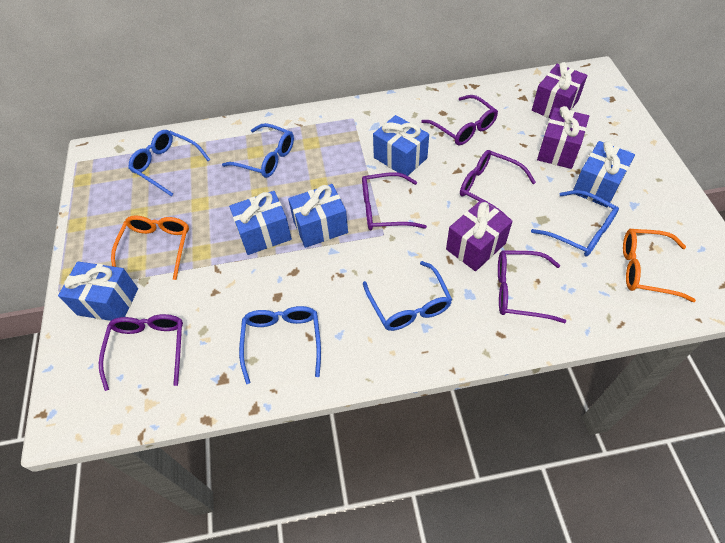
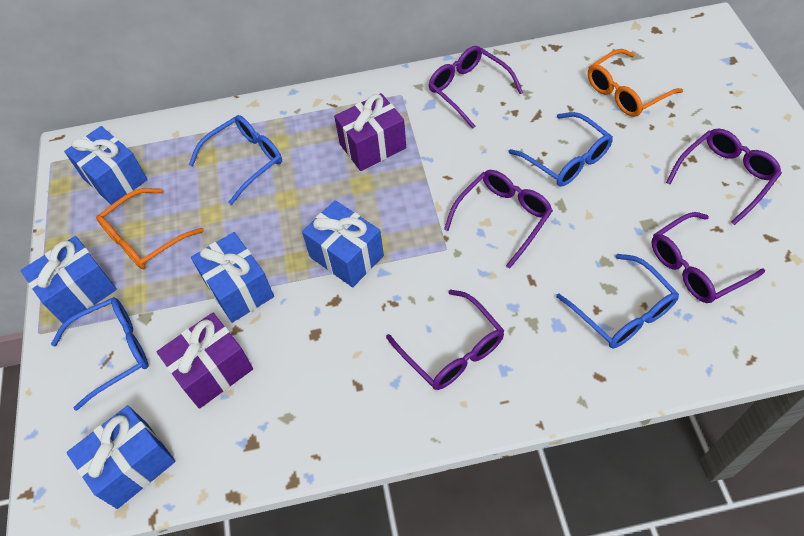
blue glasses: [128,130,210,196] [222,123,294,178] [239,306,321,384] [363,261,452,331] [531,190,619,257] = 5 -> [51,297,148,411] [189,115,282,205] [508,112,613,186] [556,254,679,348] = 4
purple gift: [446,200,512,271] [532,62,588,118] [537,106,589,169] = 3 -> [157,313,253,409] [334,93,406,171] = 2

